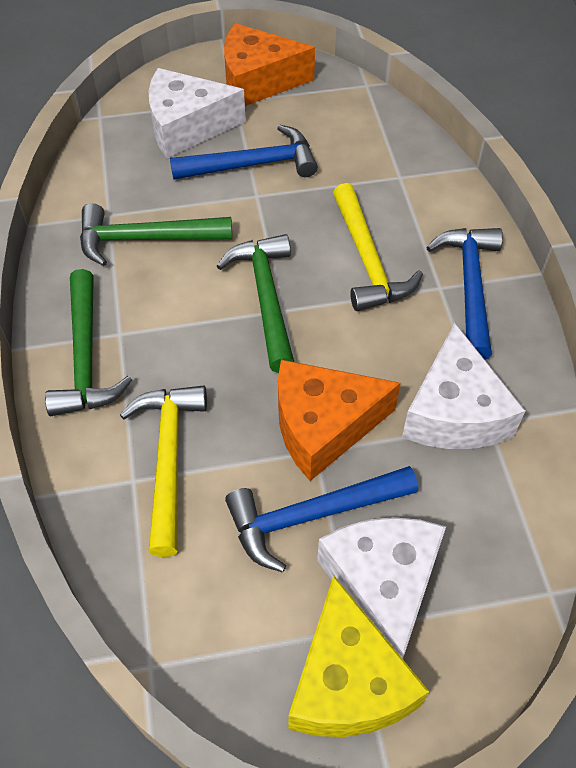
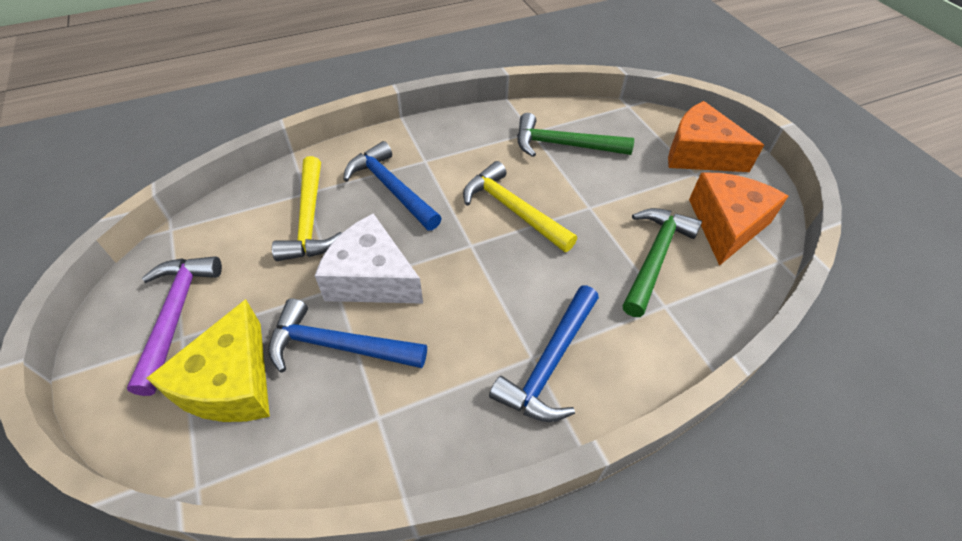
green hammer: [45,269,132,416] [80,203,232,266] [217,234,294,373] = 3 -> [517,113,634,157] [622,208,702,317] = 2
purple hammer: none = 0 -> [127,256,222,396] = 1
white cheese: [149,68,246,158] [317,517,446,659] [402,323,525,449] = 3 -> [315,213,423,304] = 1

